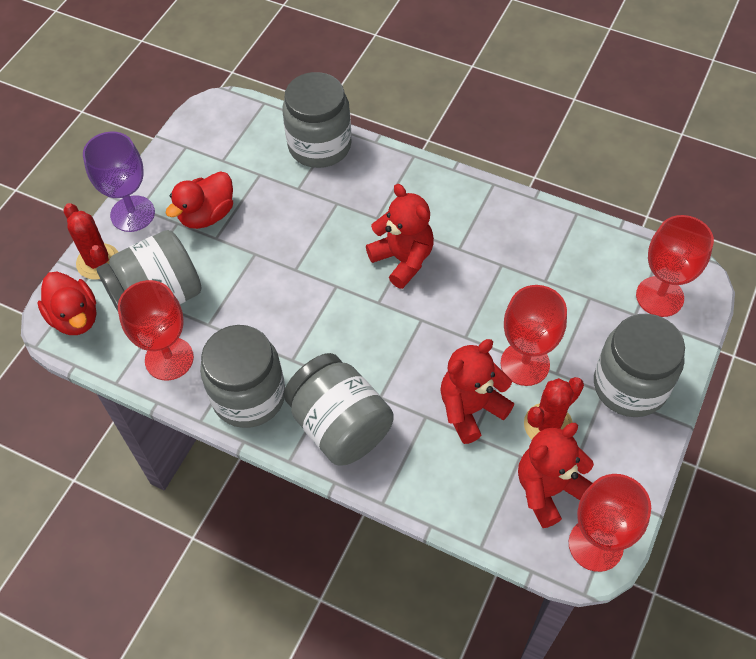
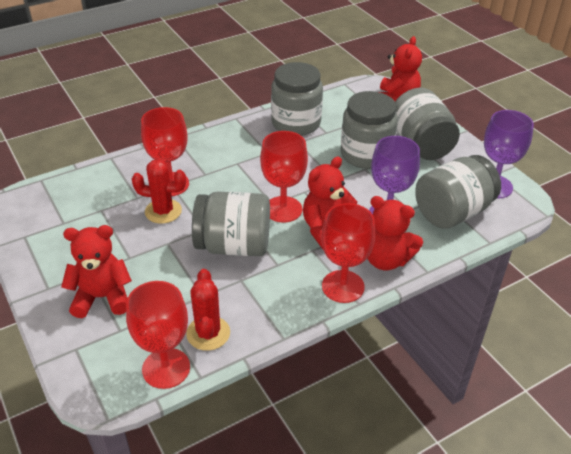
purple goblet: [83,132,155,232] = 1 -> [369,136,420,214] [484,110,534,198] = 2
red duck: [38,272,97,335] [166,171,233,229] = 2 -> none = 0
red teddy bear: [366,184,434,289] [440,339,514,444] [518,423,594,528] = 3 -> [61,225,132,318] [303,157,357,249] [367,196,423,270] [380,36,422,101] = 4

